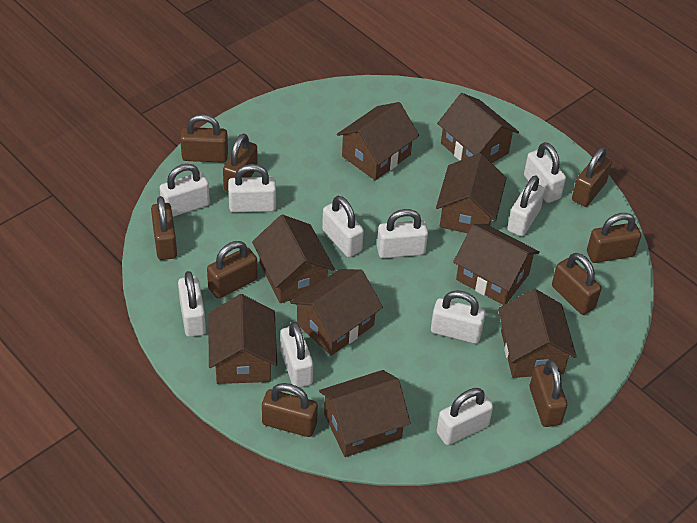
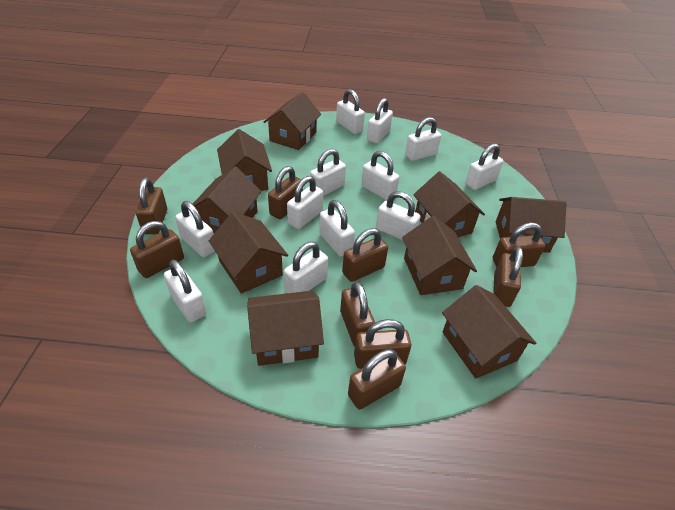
white padlock: [160,164,210,217] [178,271,206,337] [228,164,276,212] [281,321,313,388] [322,196,364,257] [377,209,428,258] [431,290,486,344] [436,388,493,445] [507,175,545,236] [524,142,566,203] = 10 -> [164,260,206,322] [175,201,215,257] [284,242,328,293] [287,176,323,229] [310,149,346,196] [319,200,355,257] [336,89,365,134] [361,151,399,201] [367,98,393,143] [376,191,420,241] [405,117,441,161] [465,143,503,190] = 12

